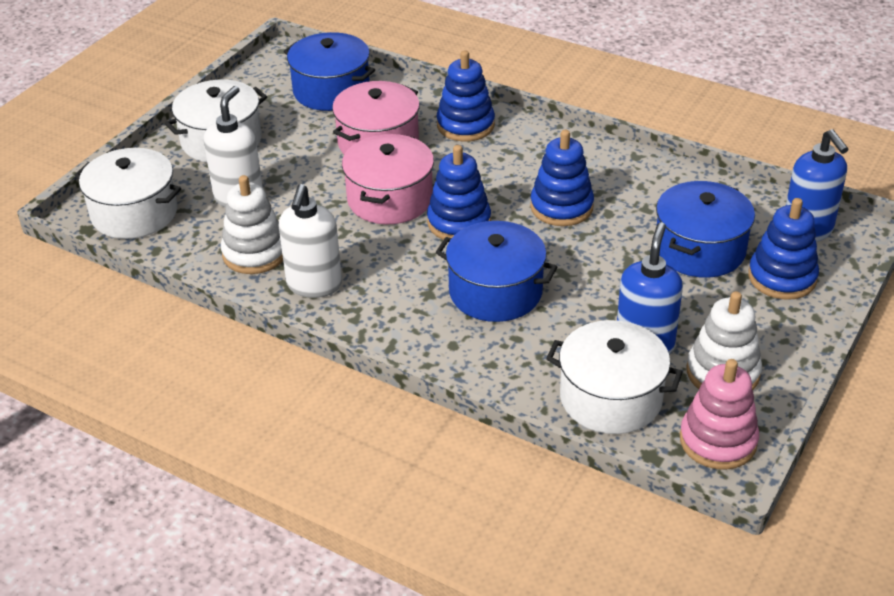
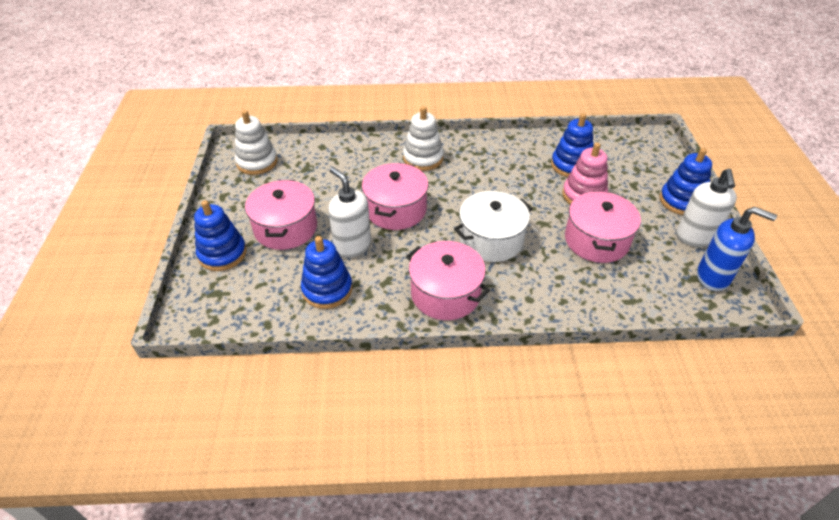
blue pot: [283,32,375,111] [435,221,557,322] [656,181,755,278] = 3 -> none = 0
blue soap dispenser: [617,222,683,354] [786,129,848,242] = 2 -> [697,207,777,291] = 1
pink pot: [332,81,420,154] [342,134,434,224] = 2 -> [245,180,317,250] [362,163,429,230] [406,241,490,320] [565,191,641,263] = 4
white pot: [74,148,181,239] [165,80,267,162] [546,320,683,434] = 3 -> [454,191,533,262] = 1

